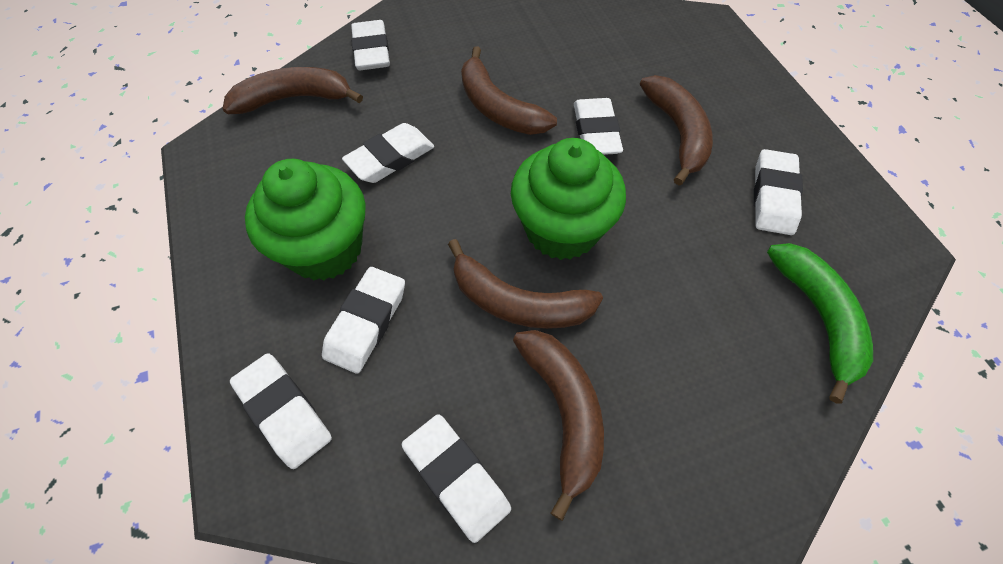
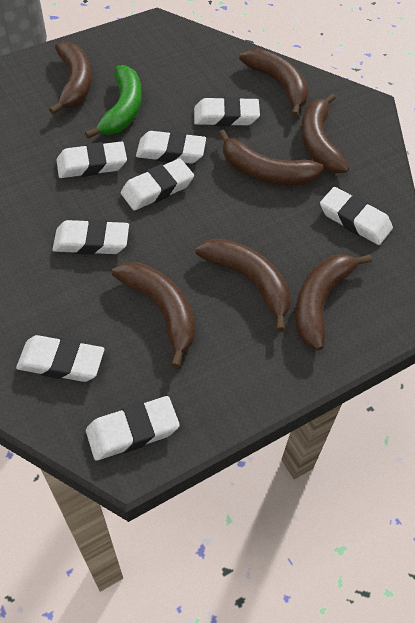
brown banana: [222,67,363,114] [448,239,603,329] [461,46,557,135] [513,330,604,521] [640,75,713,186] = 5 -> [49,41,92,115] [112,262,195,368] [195,238,291,332] [218,130,324,185] [239,48,308,117] [295,254,372,350] [301,93,349,173] = 7
green cupcake: [245,159,366,281] [511,138,626,260] = 2 -> none = 0
white eraser: [230,353,332,469] [322,267,405,374] [342,123,434,183] [351,20,390,70] [402,414,511,543] [574,98,623,155] [754,149,803,235] = 7 -> [16,335,104,382] [52,219,129,255] [57,141,127,178] [86,396,180,461] [121,159,194,210] [136,131,206,164] [194,97,260,126] [320,187,393,245] = 8

